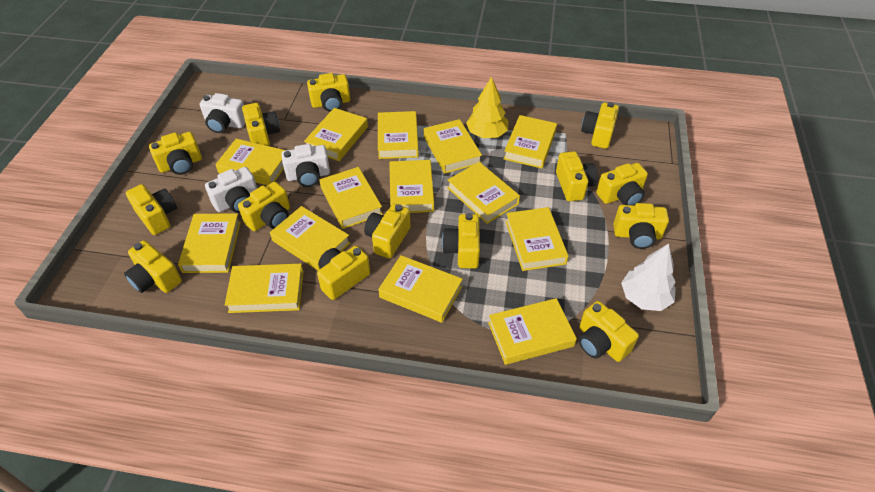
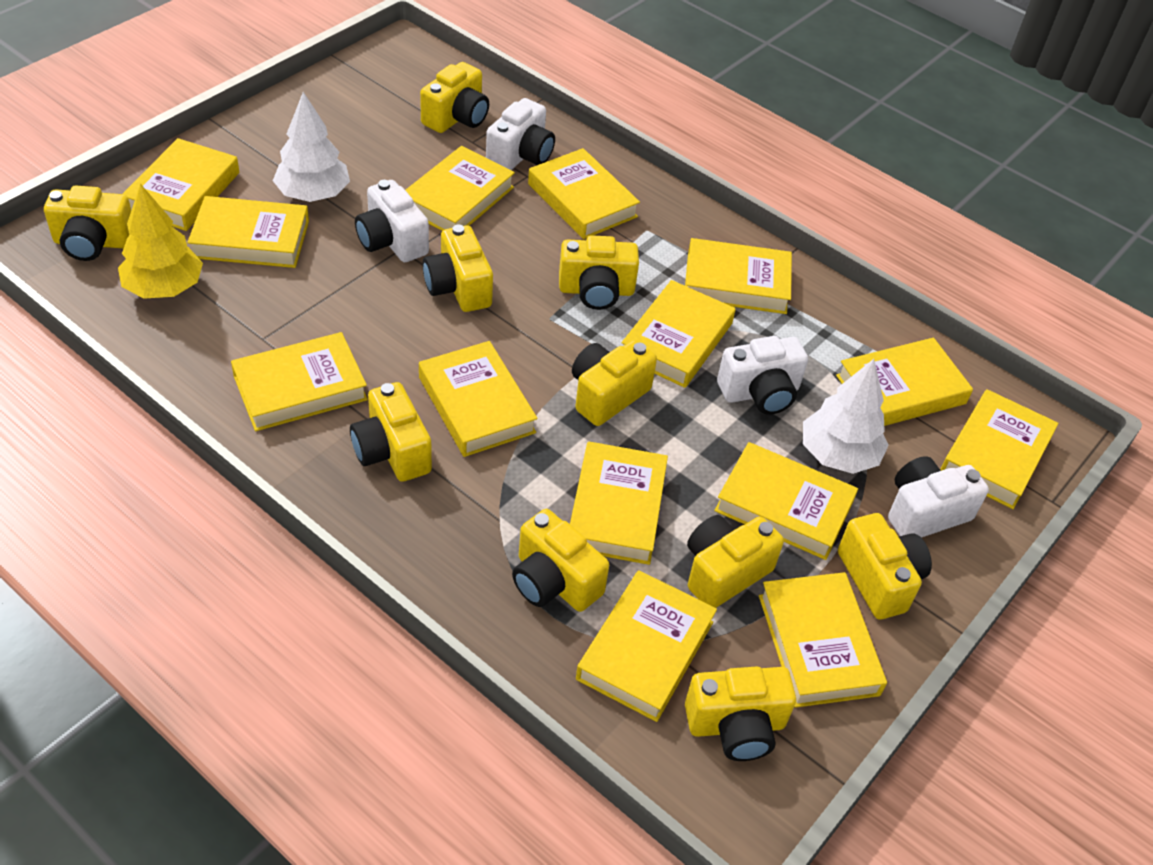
white camera: [200,93,245,133] [205,167,257,213] [281,144,330,187] = 3 -> [355,180,429,262] [486,98,555,170] [717,336,808,415] [888,456,989,538] = 4
white tree: [621,243,676,311] = 1 -> [273,92,350,202] [803,359,889,474] = 2
yellow camera: [124,240,182,293] [126,184,177,235] [149,132,202,175] [238,182,290,231] [242,103,280,146] [307,73,350,112] [317,246,370,300] [364,204,411,259] [442,213,480,268] [556,151,598,201] [579,301,639,362] [581,102,619,149] [596,163,648,205] [613,203,669,249] = 14 -> [44,186,131,261] [350,382,432,482] [420,62,489,133] [423,225,493,312] [512,509,609,612] [559,235,639,310] [572,340,657,426] [685,666,796,761] [687,515,784,608] [838,513,932,620] = 10

